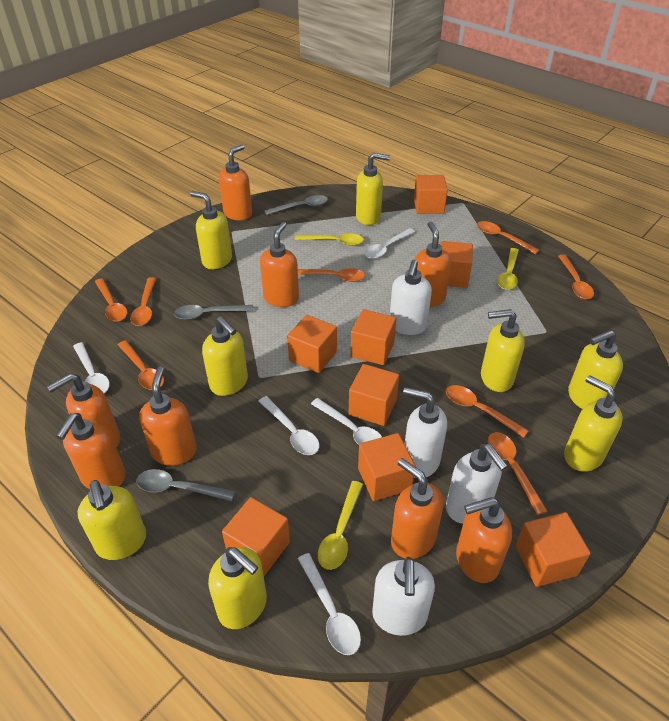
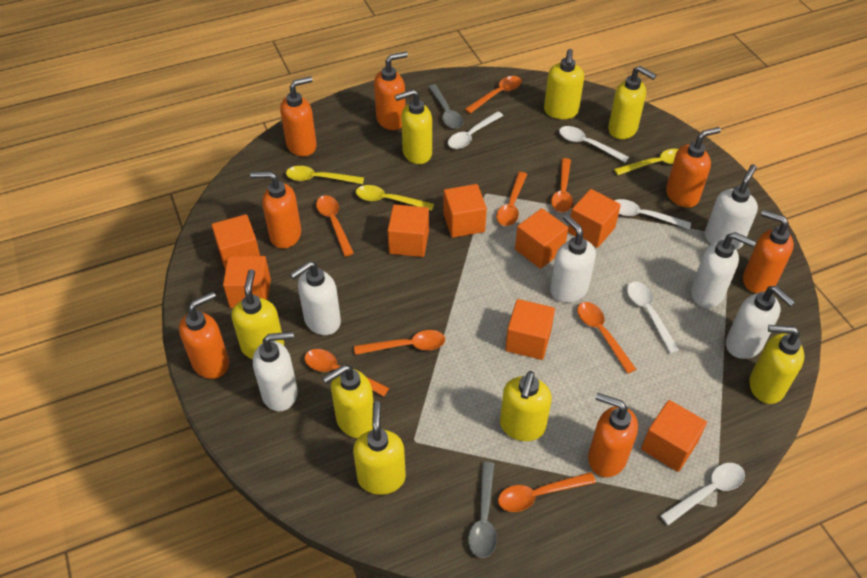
grey spoon: [136,469,235,501] [174,305,253,320] [265,195,328,215] = 3 -> [428,84,463,129] [468,462,497,558] = 2
orange soap dispenser: [47,373,120,448] [56,413,126,490] [139,367,197,466] [219,144,252,221] [260,222,299,307] [391,458,444,559] [414,221,452,307] [456,497,512,583] = 8 -> [179,291,229,379] [250,171,301,249] [280,76,317,156] [374,52,408,130] [588,393,638,477] [666,127,721,208] [743,210,794,293] = 7
white soap dispenser: [372,557,435,636] [390,260,432,335] [403,387,447,478] [446,444,508,524] = 4 -> [253,332,298,411] [290,261,341,335] [550,214,596,303] [691,232,756,308] [705,164,758,250] [726,286,795,359] = 6

